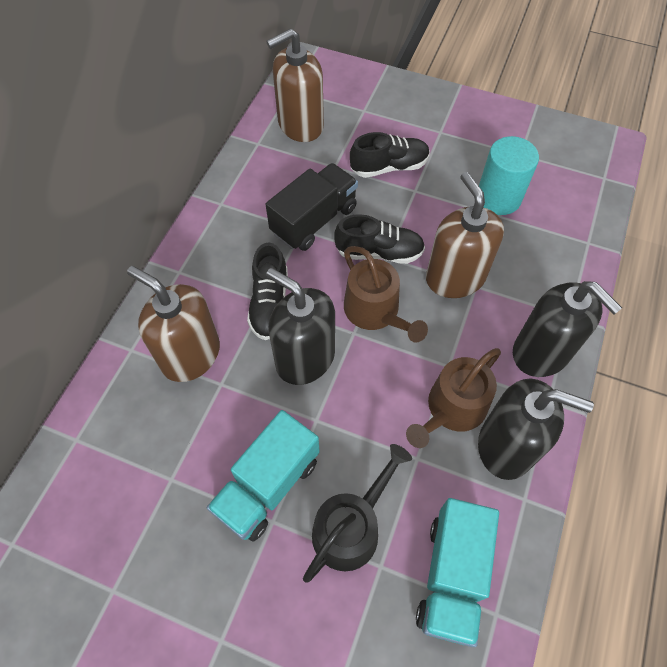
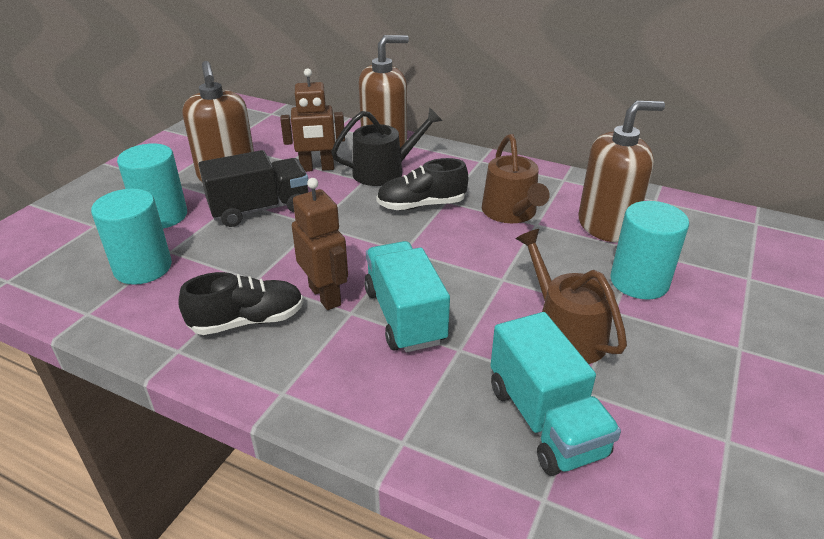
black shoe: [247,242,288,340] [334,214,425,264] [350,132,430,178] = 3 -> [178,272,303,335] [376,158,468,210] = 2
black soap dispenser: [266,268,335,385] [478,379,594,480] [513,281,622,377] = 3 -> none = 0
brown robot: none = 0 -> [280,68,345,172] [292,178,348,310] = 2
turquoise cylinder: [479,136,539,215] = 1 -> [91,189,172,285] [117,143,187,229] [610,201,689,300] = 3

